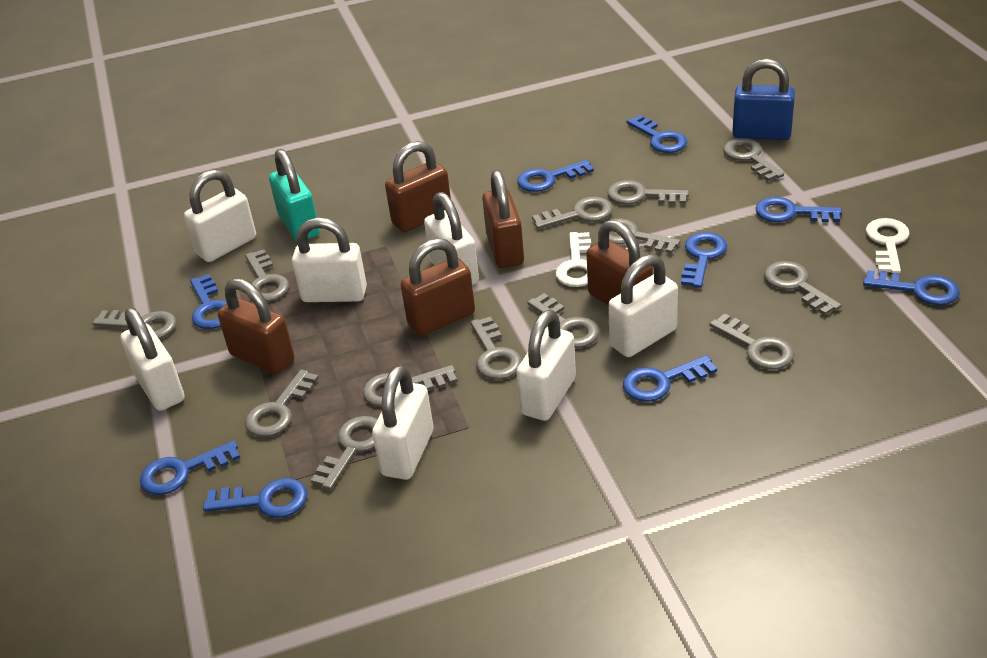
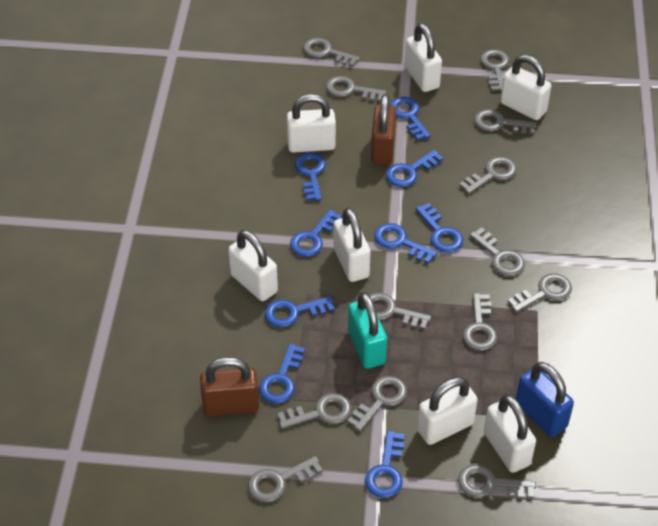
brown padlock: [218,278,295,374] [385,141,451,233] [400,238,475,336] [482,170,524,268] [586,220,653,305] = 5 -> [200,357,259,416] [371,94,396,165] = 2
white key: [556,232,591,287] [866,218,910,274] = 2 -> none = 0

